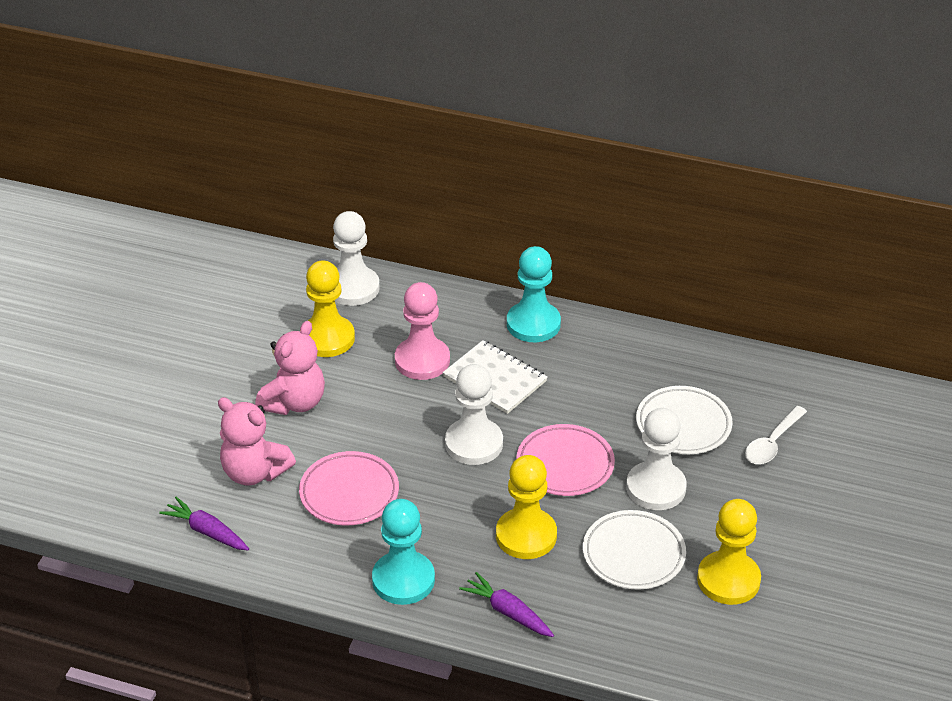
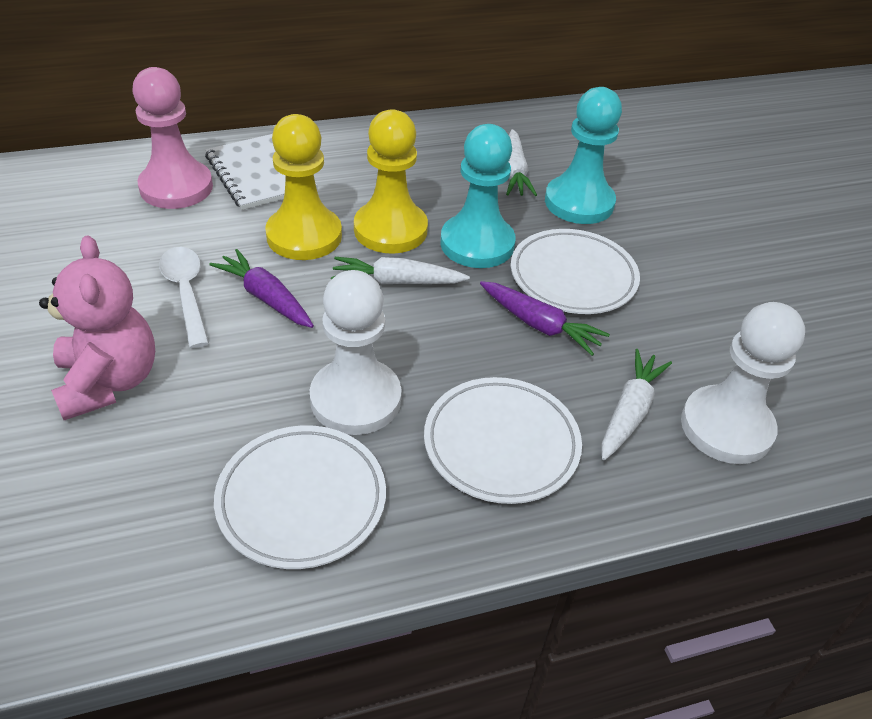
pink plate: [299,451,399,526] [516,424,615,496] = 2 -> none = 0
pink teddy bear: [218,397,296,486] [255,321,325,415] = 2 -> [39,235,155,420] = 1
white carrot: none = 0 -> [331,257,470,284] [506,129,537,196] [602,349,672,460] = 3
white pawn: [333,211,380,306] [445,364,503,465] [626,408,687,510] = 3 -> [310,270,402,435] [681,302,805,464] = 2
white plate: [583,510,686,590] [636,386,733,454] = 2 -> [214,425,386,569] [424,377,582,504] [511,229,640,314] = 3
yellow pawn: [306,261,355,357] [496,455,557,559] [697,499,761,605] = 3 -> [265,114,342,260] [354,109,428,254] = 2

